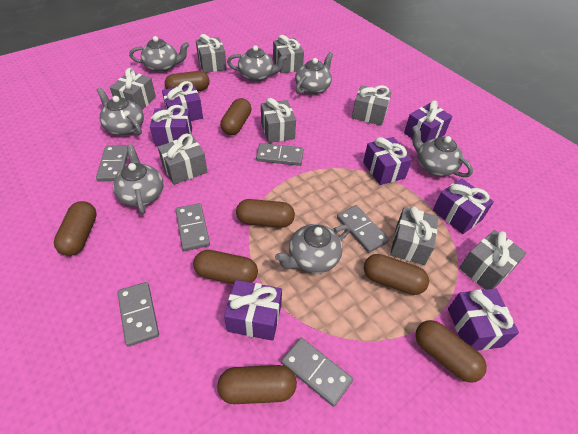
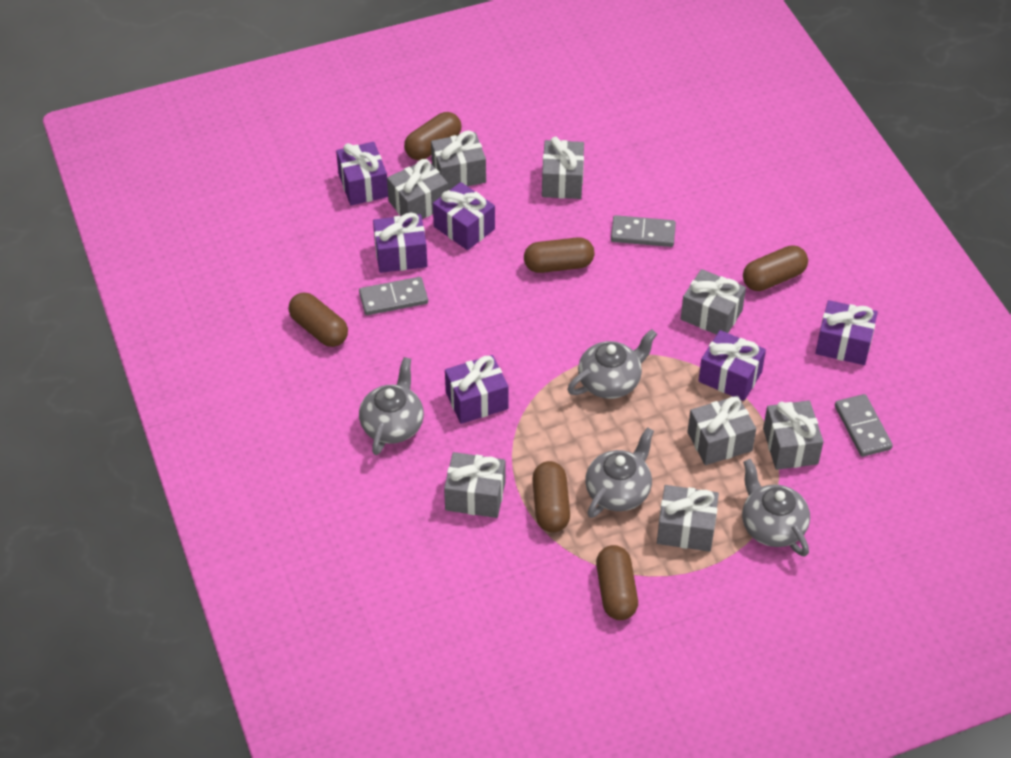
brown capsule: [54,201,97,256] [165,71,210,91] [193,250,258,284] [217,365,297,404] [220,98,251,135] [236,199,295,228] [364,254,429,295] [415,320,487,383] = 8 -> [289,292,348,347] [404,112,461,160] [524,237,594,273] [532,461,570,533] [596,545,638,620] [743,245,808,291] = 6
grey domino: [96,145,128,181] [117,282,159,347] [176,203,210,251] [256,143,303,166] [281,338,353,407] [337,205,389,253] = 6 -> [359,277,428,315] [611,215,676,247] [835,394,893,457] = 3
grey teapot: [97,88,144,136] [113,144,163,214] [129,36,189,72] [227,45,288,82] [275,224,350,273] [295,52,333,95] [412,125,473,177] = 7 -> [359,357,424,455] [568,329,657,399] [585,427,654,518] [742,459,810,557] = 4
purple gift: [150,105,192,146] [162,81,203,121] [224,280,282,341] [363,137,412,185] [404,100,452,143] [433,179,494,234] [448,289,519,351] = 7 -> [336,142,388,206] [373,213,427,273] [433,182,495,250] [445,355,508,424] [698,330,766,401] [815,300,878,365] = 6

